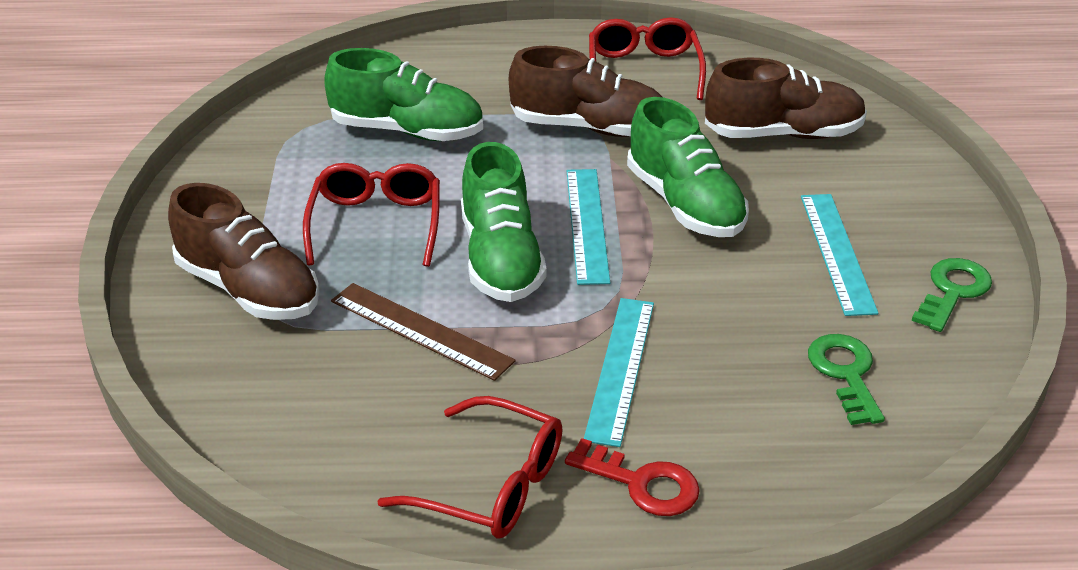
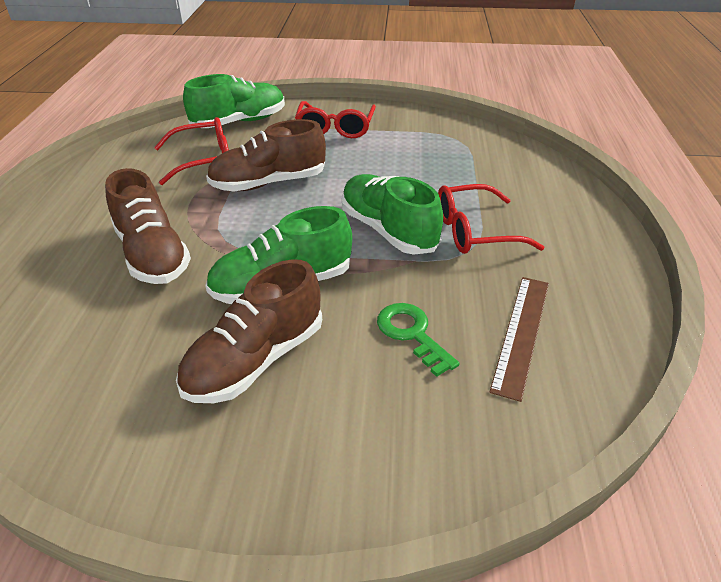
green key: [808,334,885,425] [912,258,992,332] = 2 -> [377,303,459,377] = 1
red key: [565,438,700,516] = 1 -> none = 0
turquoise ruler: [567,169,610,285] [584,298,654,447] [801,194,878,316] = 3 -> none = 0

